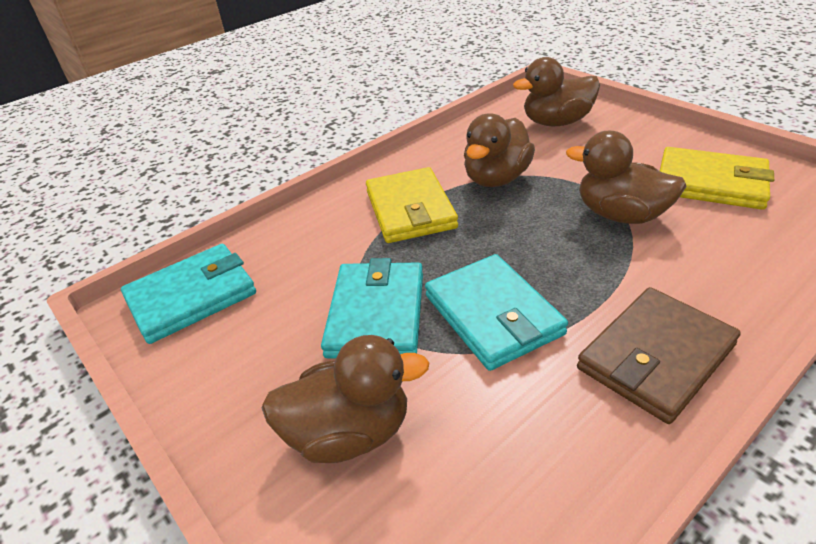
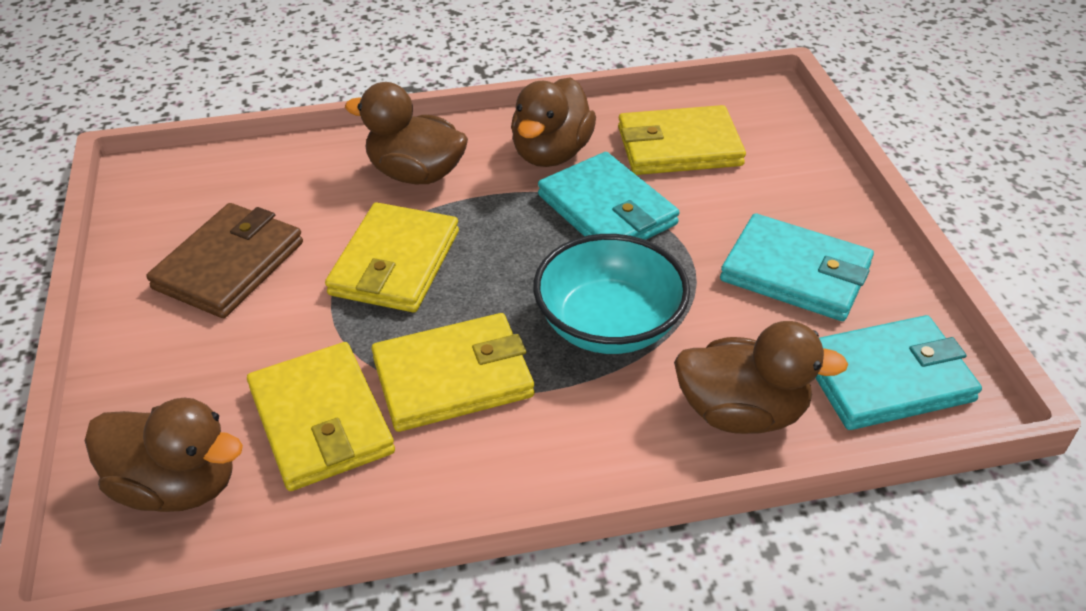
turquoise bowl: none = 0 -> [533,234,690,354] = 1
yellow wallet: [366,167,458,243] [660,147,774,210] = 2 -> [247,342,395,491] [325,202,459,312] [372,313,534,432] [618,105,746,175] = 4

